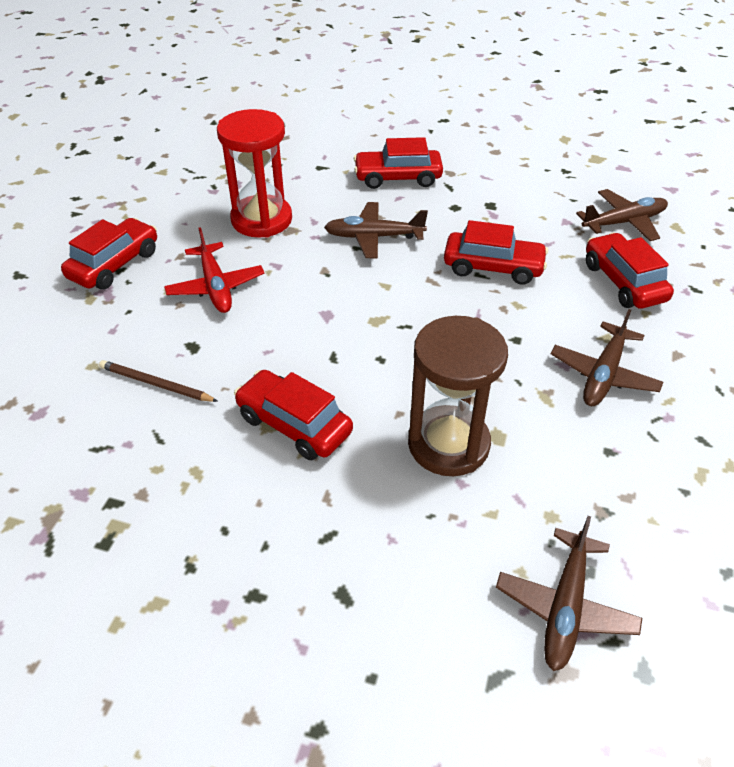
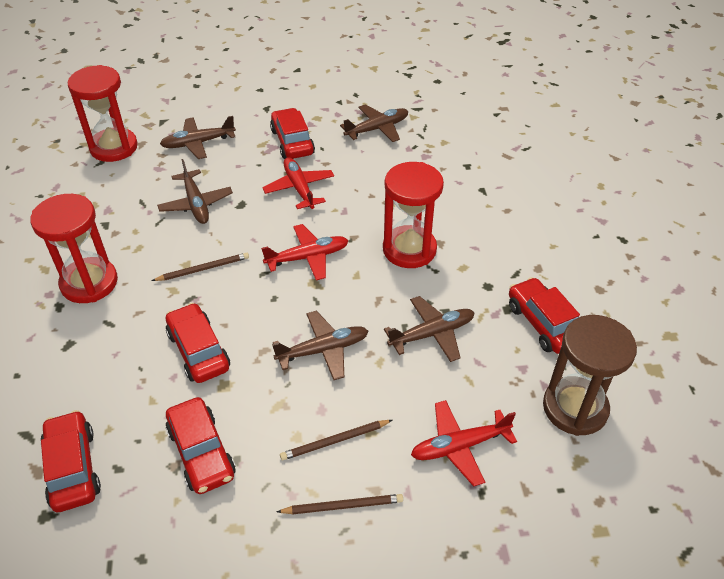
brown pencil: [99,360,218,402] = 1 -> [152,253,249,281] [277,494,403,514] [280,420,392,460] = 3
brown plane: [324,202,428,258] [496,516,642,671] [551,309,663,406] [576,189,668,241] = 4 -> [157,159,233,224] [160,116,236,159] [272,310,368,380] [340,104,408,142] [384,296,475,362] = 5
red hourglass: [217,109,292,238] = 1 -> [30,194,118,303] [68,65,138,162] [383,162,444,268] = 3
red plane: [164,227,264,313] = 1 -> [261,224,349,280] [262,157,334,209] [411,400,517,487] = 3

